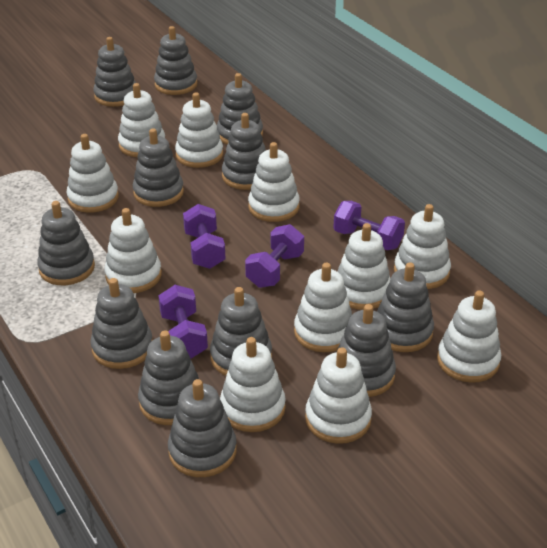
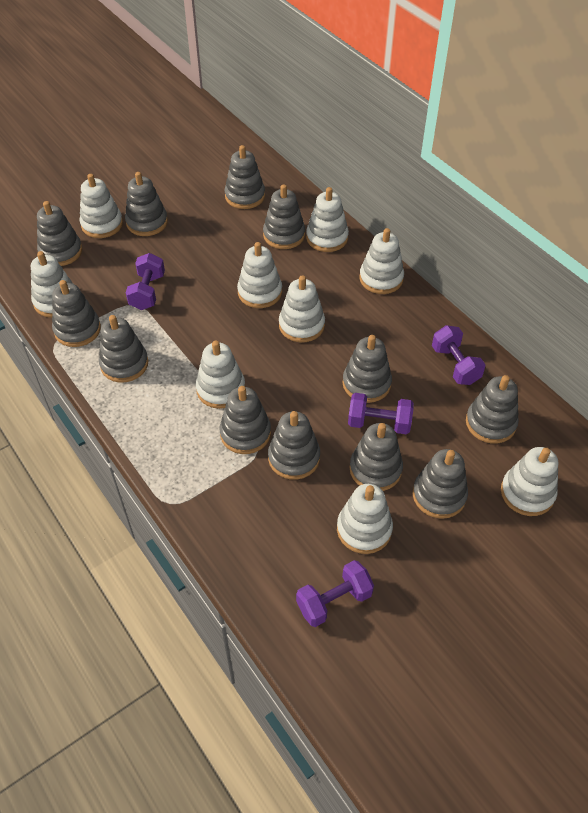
white stacking toy: [66,134,119,213] [105,208,162,293] [118,83,165,157] [175,93,223,168] [220,337,286,432] [248,142,300,222] [294,263,352,352] [305,347,372,444] [338,223,391,310] [394,204,451,289] [437,290,501,383] = 11 -> [31,251,73,318] [80,174,123,238] [196,341,245,409] [237,242,282,308] [279,275,325,342] [306,187,349,252] [337,484,393,554] [360,228,404,294] [501,447,558,516] = 9

